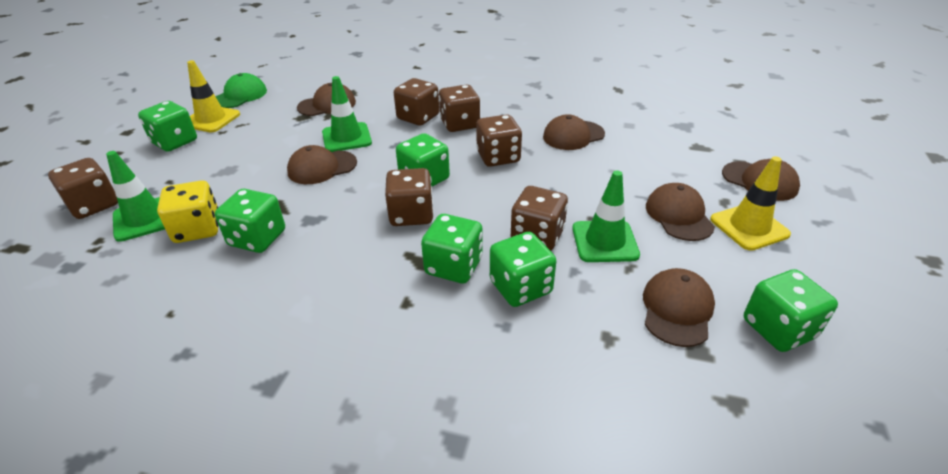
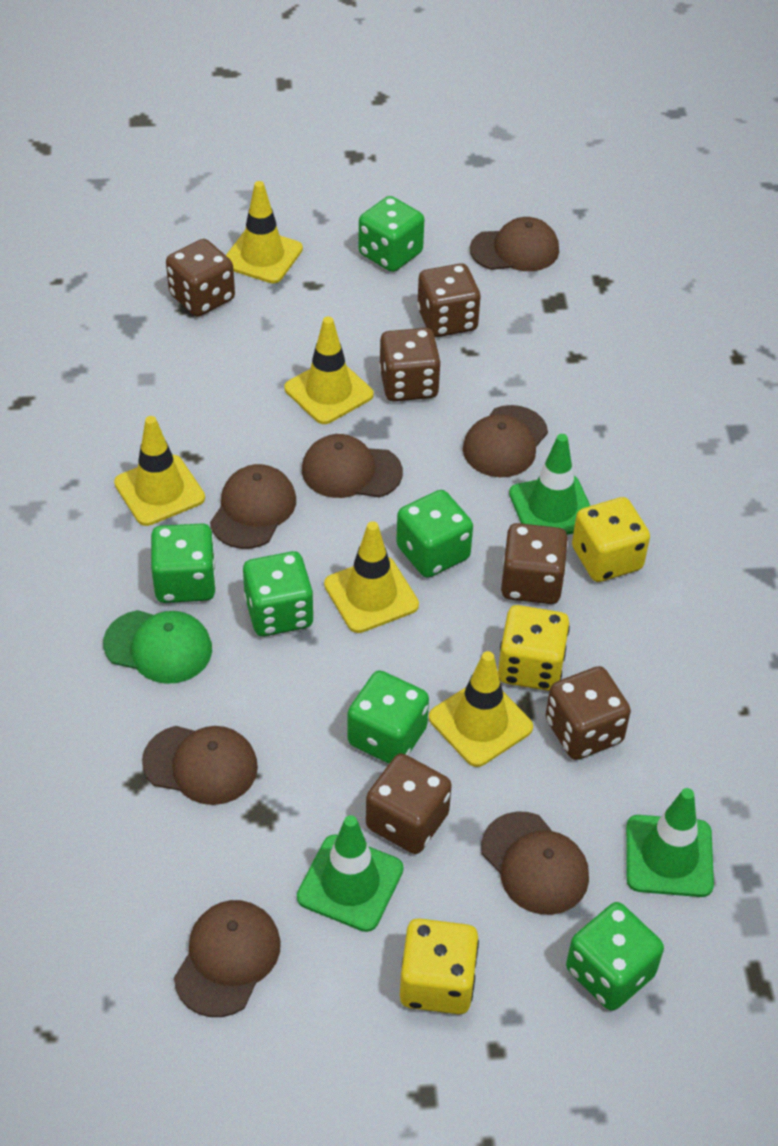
brown cap: [287,145,357,184] [297,83,356,116] [543,114,605,150] [643,268,715,347] [646,183,715,241] [722,159,800,201] = 6 -> [142,726,258,805] [174,900,281,1017] [210,464,296,549] [302,434,403,498] [463,405,548,477] [470,217,559,271] [481,811,589,915] = 7
yellow dice: [157,180,219,243] = 1 -> [400,918,479,1014] [498,605,570,691] [572,497,650,582] = 3
yellow traffic cone: [187,60,240,132] [710,156,791,251] = 2 -> [114,416,205,526] [226,181,303,283] [284,317,374,424] [324,521,419,633] [429,651,533,767] = 5

